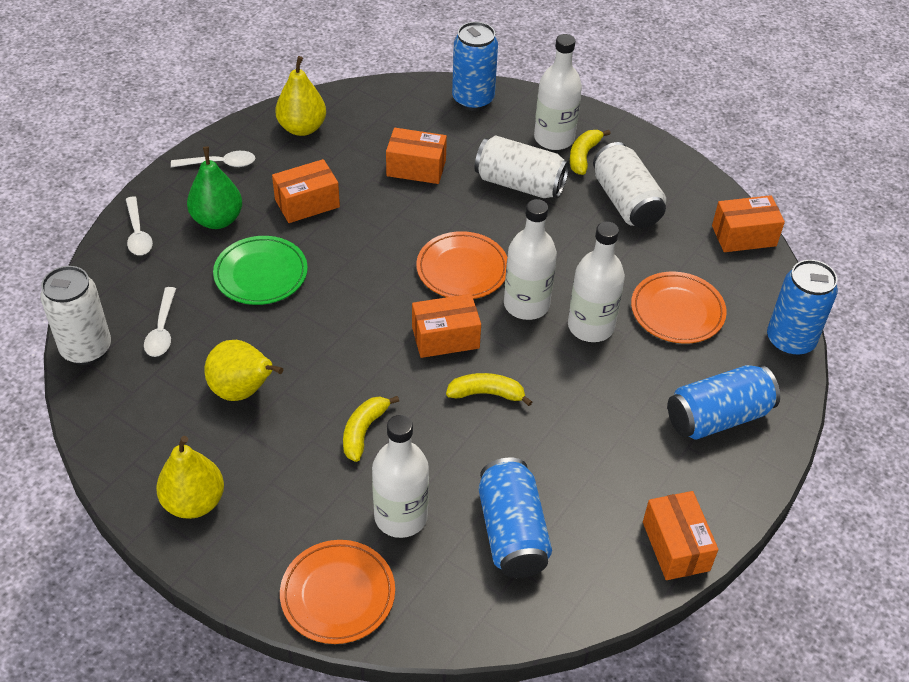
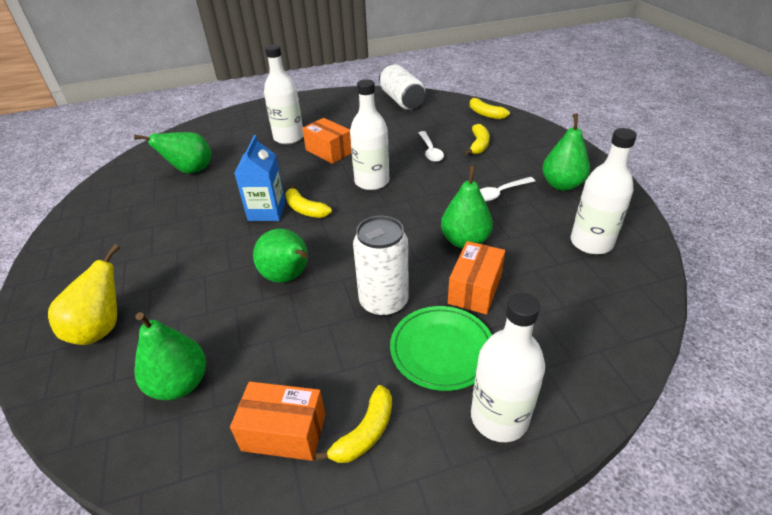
blue can: [452,22,498,111] [479,458,552,578] [667,365,780,439] [767,260,838,357] = 4 -> none = 0
blue carton: none = 0 -> [235,135,285,221] = 1
green pear: [187,146,242,229] = 1 -> [134,132,211,173] [135,312,206,400] [253,228,308,283] [441,166,493,249] [542,113,590,191] = 5
orange box: [272,159,340,223] [386,128,447,184] [412,294,481,358] [643,491,719,580] [712,195,785,252] = 5 -> [230,381,326,461] [302,118,352,164] [448,241,505,315] = 3
orange plate: [280,540,395,644] [416,231,508,299] [631,272,727,344] = 3 -> none = 0
white can: [40,266,111,365] [475,136,569,198] [593,142,666,228] = 3 -> [353,216,409,317] [379,64,425,110] = 2
white spoon: [126,197,153,255] [144,287,176,357] [171,151,255,167] = 3 -> [419,131,444,162] [480,177,535,201] = 2
yellow banana: [343,396,399,462] [446,373,532,406] [570,130,611,175] = 3 -> [285,184,332,218] [315,385,392,463] [465,124,490,155] [470,96,510,119] = 4
yellow pear: [156,436,224,519] [204,340,283,401] [275,56,326,136] = 3 -> [48,244,120,345] = 1

